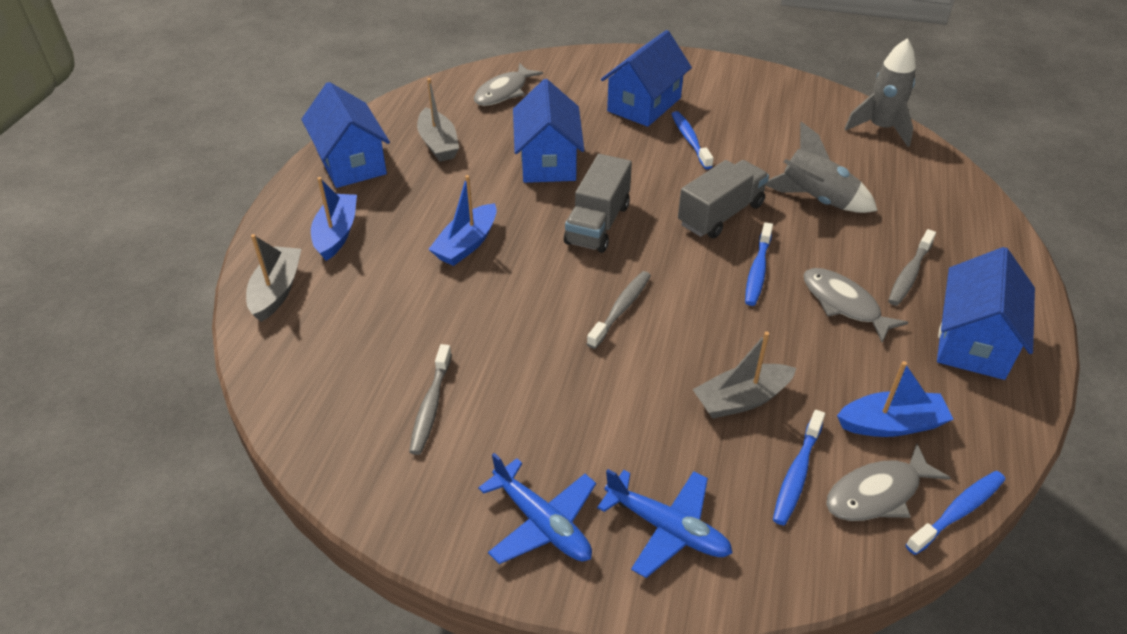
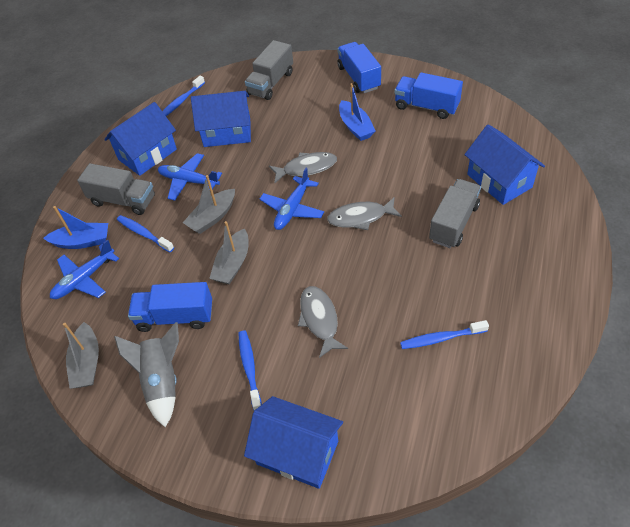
blue boat: [311,177,357,261] [429,175,497,266] [837,361,954,437] = 3 -> [43,206,108,249] [339,83,375,141] = 2
blue plane: [478,453,596,564] [597,469,733,578] = 2 -> [50,240,119,299] [158,153,222,201] [260,168,324,230] = 3
blue truck: none = 0 -> [128,282,212,332] [337,42,381,93] [394,72,463,119] = 3
grey rocket: [765,122,878,213] [845,38,916,147] = 2 -> [114,322,179,427] = 1
grey toothbrush: [409,344,452,455] [587,271,651,349] [888,229,936,306] = 3 -> none = 0
grey truck: [564,154,632,253] [678,160,769,239] = 2 -> [77,163,155,215] [245,40,293,100] [429,179,481,248] = 3

